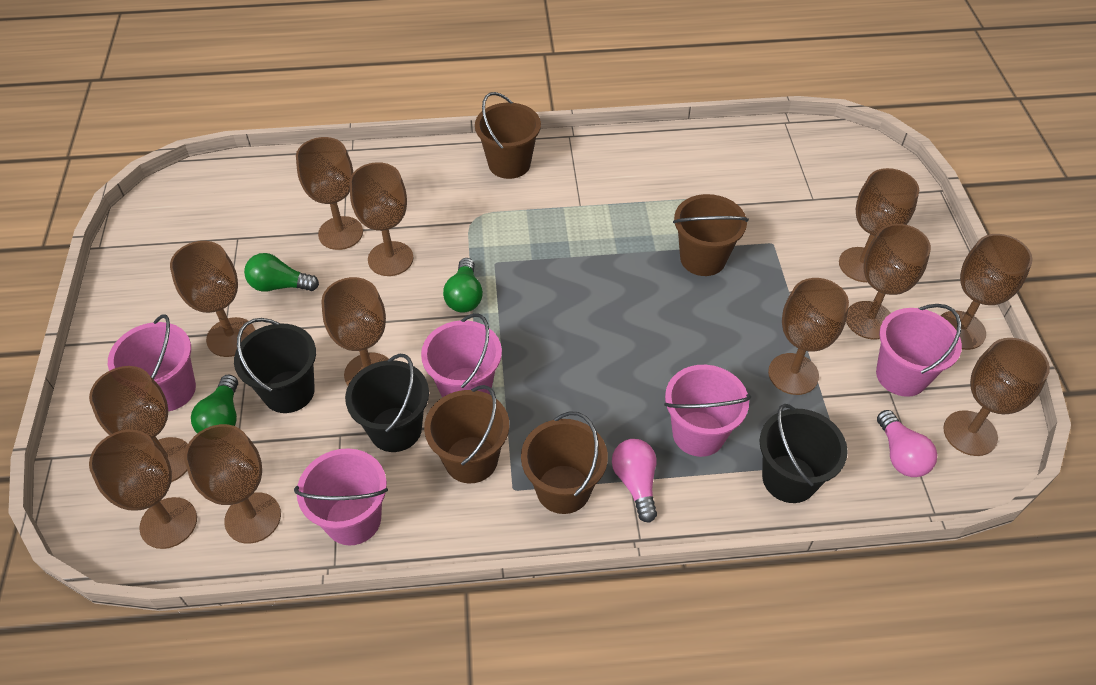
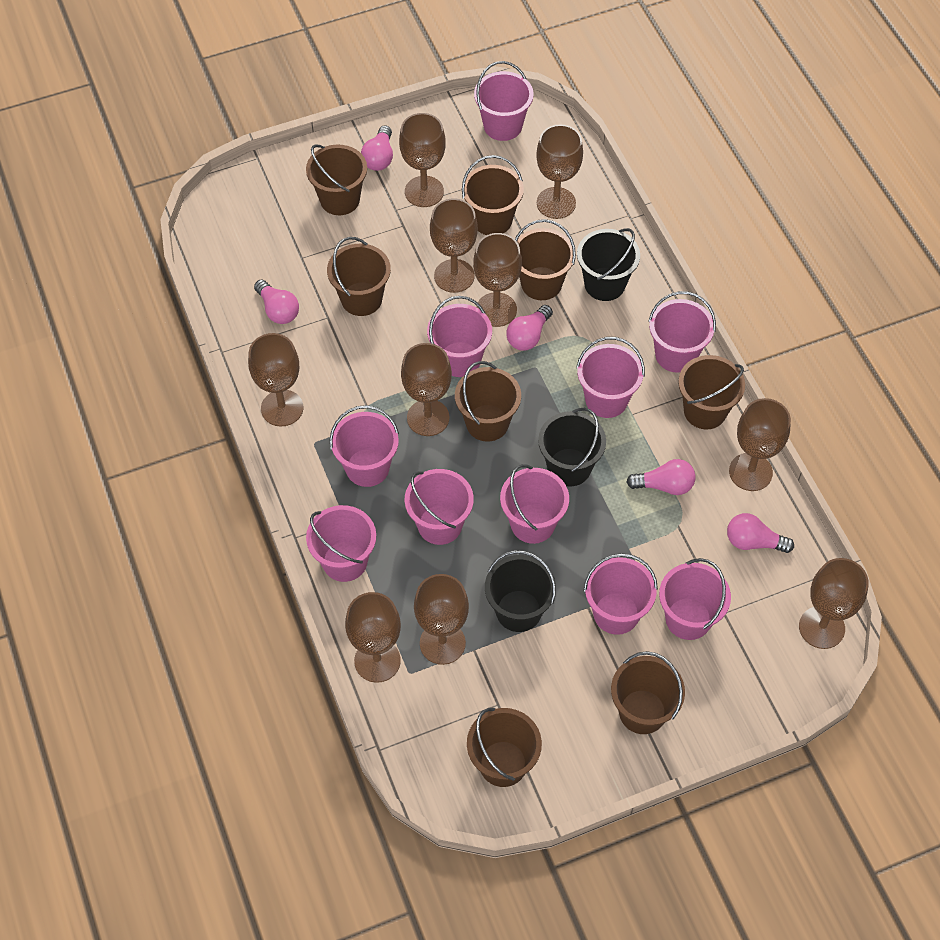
brown bucket: [424,385,509,483] [475,92,541,179] [521,411,608,514] [673,194,749,276] = 4 -> [306,144,367,215] [327,237,391,316] [455,361,521,442] [462,155,524,235] [467,708,542,787] [515,219,576,300] [611,651,685,734] [678,355,745,429] = 8
brown goblet: [89,366,188,482] [89,429,197,549] [170,241,255,357] [184,424,281,543] [296,137,363,250] [321,277,389,386] [350,162,413,276] [768,278,849,395] [839,168,919,282] [846,224,931,339] [941,234,1033,350] [943,338,1050,456] = 12 -> [248,333,303,427] [345,592,401,683] [399,113,446,207] [401,343,452,436] [414,574,469,665] [430,198,478,293] [473,233,522,327] [536,125,583,219] [729,398,791,491] [799,558,869,649] = 10
green light bulb: [191,374,238,434] [244,253,319,292] [443,258,483,313] = 3 -> none = 0
pink bucket: [108,314,196,411] [294,448,388,545] [421,313,502,398] [664,365,751,457] [876,304,962,397] = 5 -> [306,505,376,582] [330,405,399,487] [405,469,474,545] [427,296,492,377] [474,61,534,141] [500,464,569,544] [576,337,645,418] [584,553,658,635] [648,291,716,373] [659,558,731,640] = 10
pink light bulb: [612,439,657,523] [877,410,937,477] = 2 -> [254,280,299,324] [361,125,393,171] [506,305,553,351] [627,459,695,495] [727,513,794,553] = 5

